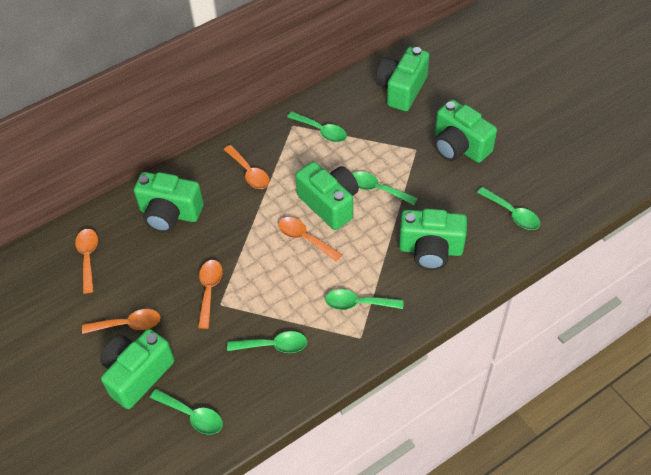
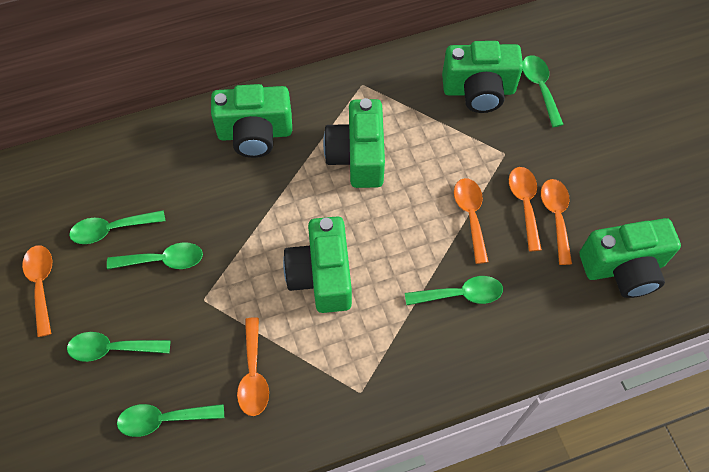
green camera: [100,329,175,409] [134,172,204,232] [295,162,359,230] [376,47,429,111] [399,209,467,270] [434,100,497,163] = 6 -> [211,84,292,158] [283,216,352,313] [323,98,385,188] [442,41,523,113] [580,218,681,298] = 5

